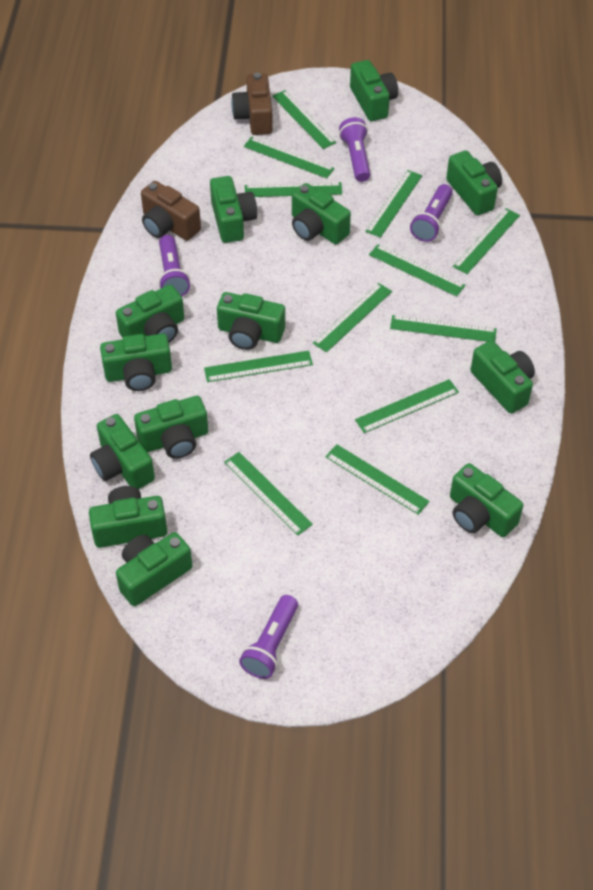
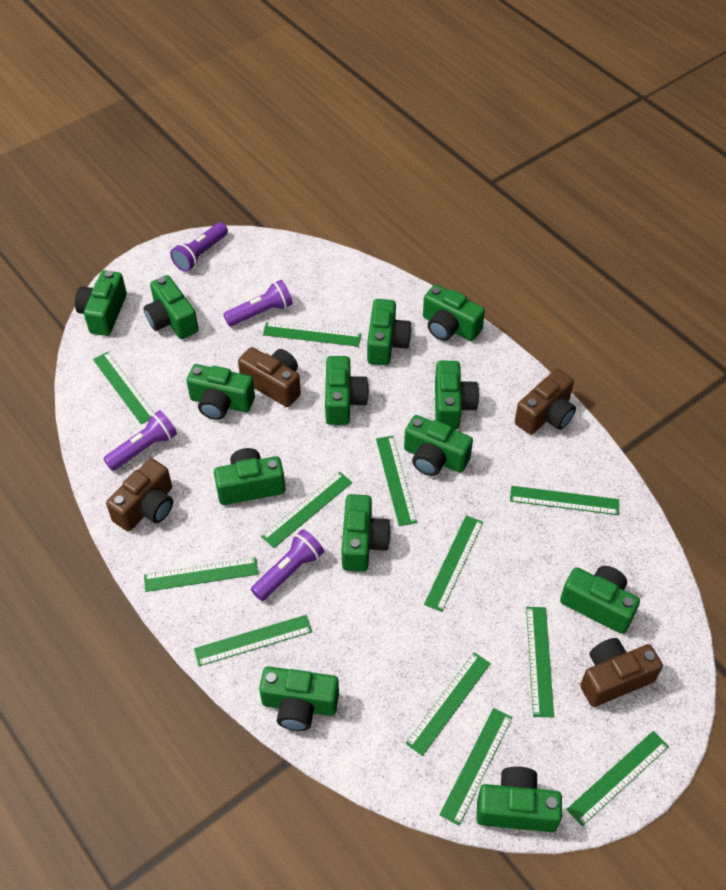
brown camera: [141,181,201,241] [231,73,273,135] = 2 -> [106,458,173,531] [238,347,301,407] [515,369,576,435] [580,638,663,707] = 4

